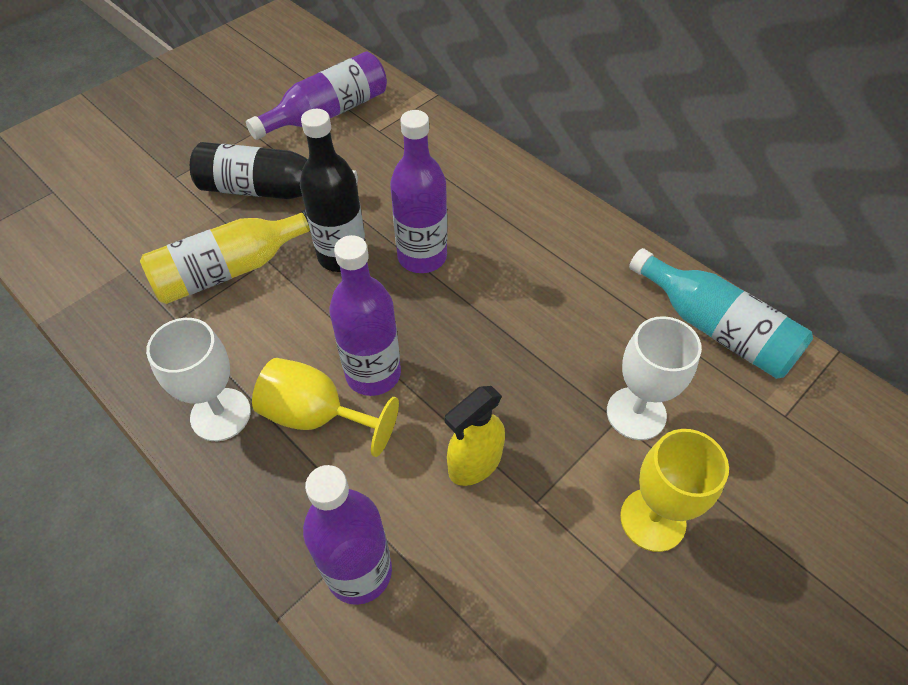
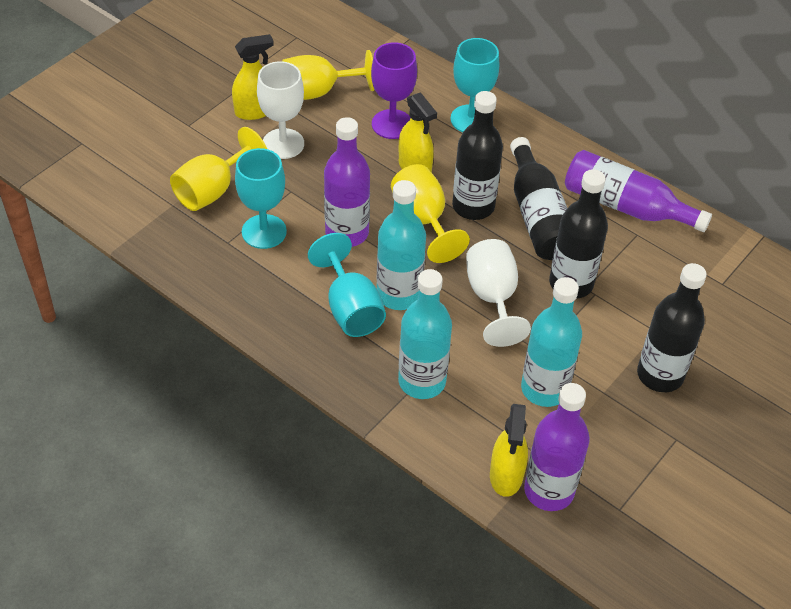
black bottle: [190,142,358,199] [300,109,365,272] = 2 -> [452,91,503,220] [510,137,567,260] [549,169,608,299] [637,263,707,392] = 4
purple bottle: [246,51,387,140] [303,465,392,605] [329,235,401,396] [390,110,447,273] = 4 -> [324,117,370,247] [524,383,590,511] [565,150,712,232] = 3
purple goblet: none = 0 -> [371,42,417,139] = 1
turquoise bottle: [629,248,813,379] = 1 -> [377,180,426,310] [398,269,452,399] [521,277,582,407] = 3
turquoise goblet: none = 0 -> [235,148,287,249] [308,233,386,337] [450,38,499,132] = 3
yellow bottle: [140,210,310,304] = 1 -> none = 0
yellow goblet: [252,358,399,457] [620,429,729,552] = 2 -> [170,127,267,211] [282,50,374,100] [391,164,470,263] = 3
yellow spray bottle: [445,386,505,486] = 1 -> [232,34,274,120] [399,92,437,173] [490,404,528,497] = 3

